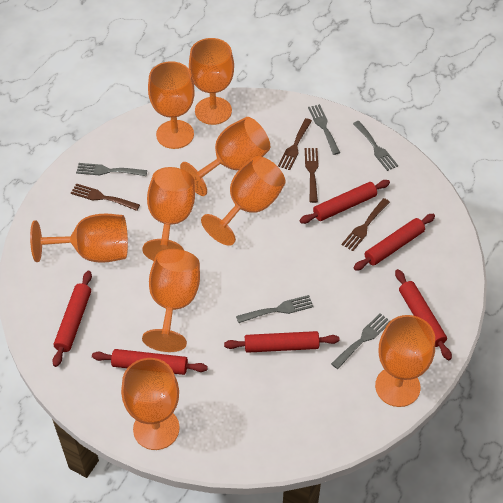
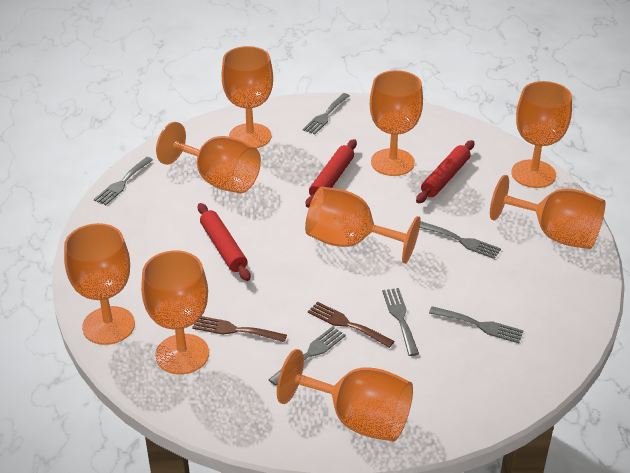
brown fork: [71,183,140,211] [278,118,312,170] [305,148,319,203] [341,198,390,251] = 4 -> [192,316,287,342] [308,302,395,348] = 2
grey fork: [76,163,147,176] [236,295,314,323] [308,104,340,155] [331,313,390,369] [353,121,398,171] = 5 -> [94,157,153,205] [268,326,346,386] [303,93,350,134] [382,288,419,356] [420,221,501,259] [429,306,524,343] = 6
red rolling pin: [52,271,92,367] [92,349,208,375] [224,331,340,353] [300,180,390,224] [354,214,435,271] [395,269,452,360] = 6 -> [198,203,250,281] [306,139,357,208] [416,140,474,203] = 3

